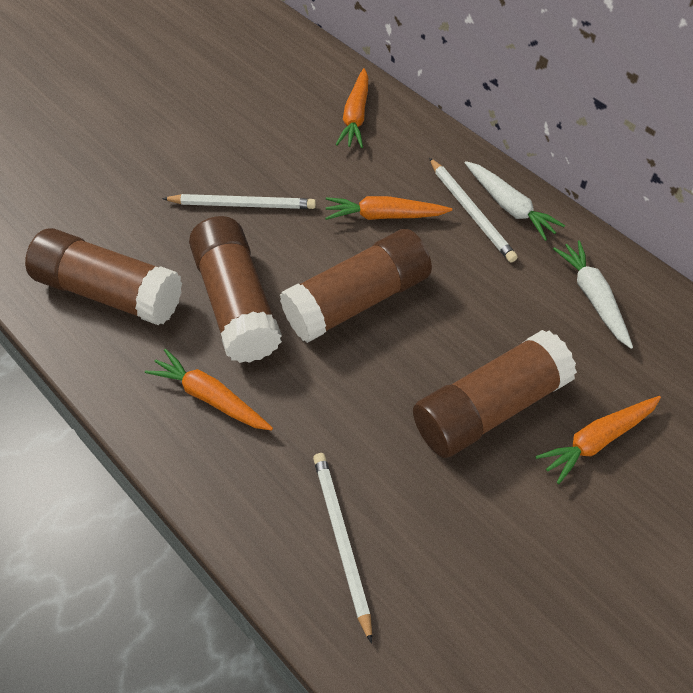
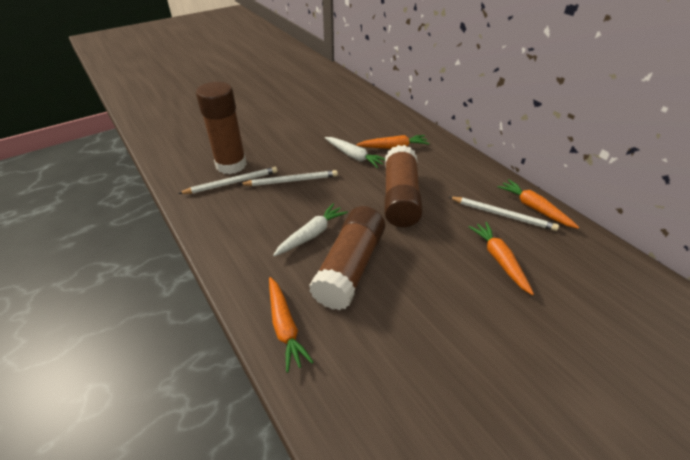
brown glue stick: [25,228,182,325] [189,216,282,363] [280,229,432,343] [413,330,577,458] = 4 -> [196,82,247,174] [309,206,385,310] [384,145,423,227] = 3

